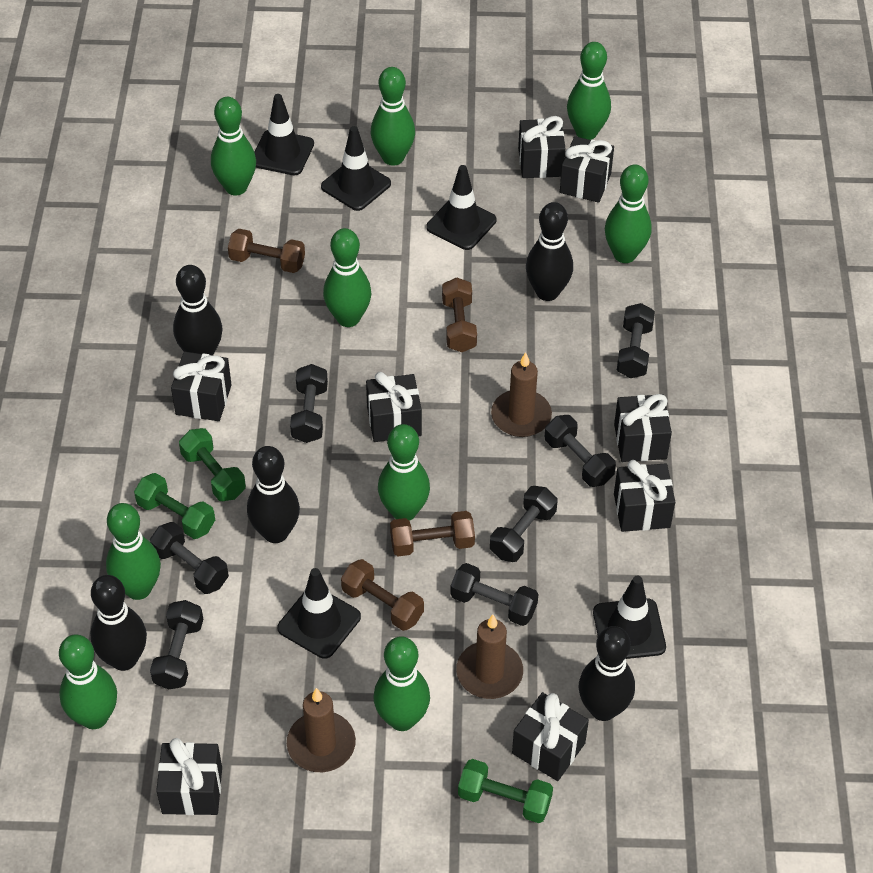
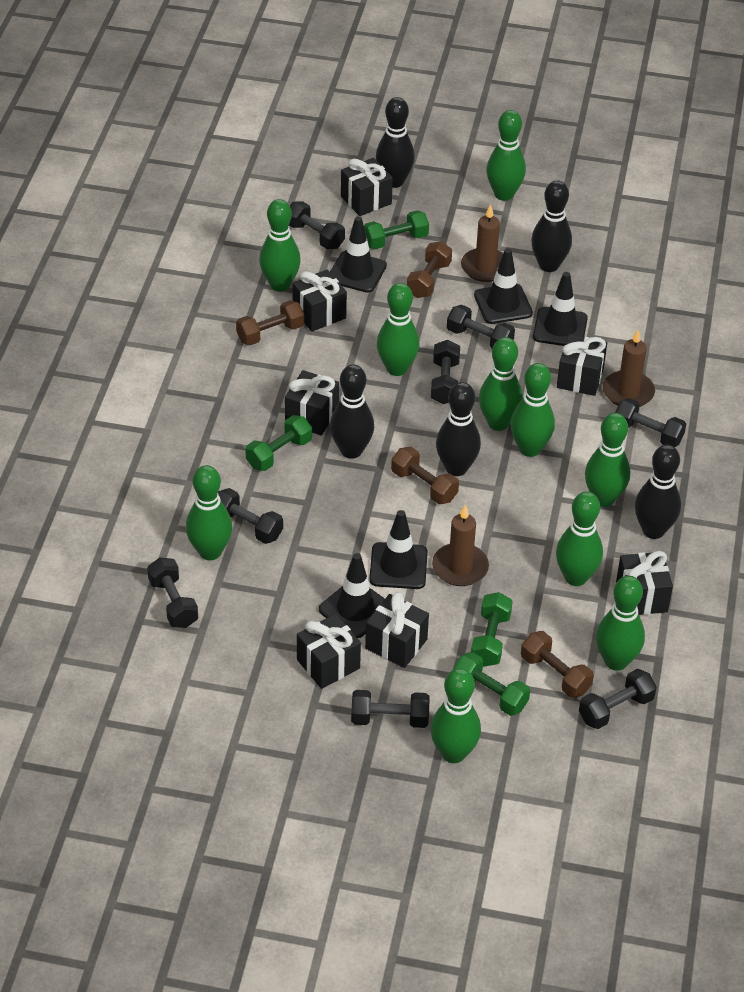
black dumbbell: [150,522,229,594] [150,600,203,690] [290,364,328,443] [450,563,538,626] [490,486,558,562] [545,415,616,487] [617,303,655,378] = 7 -> [147,558,198,628] [218,488,283,544] [289,201,345,249] [351,690,429,728] [431,340,460,404] [447,305,515,349] [579,669,657,729] [615,398,686,447] = 8
black gift: [156,738,222,815] [171,352,232,421] [366,372,422,442] [512,692,589,781] [518,116,566,178] [560,136,614,203] [614,394,672,462] [614,460,675,532] = 8 -> [285,370,339,435] [292,270,347,332] [297,614,361,689] [341,158,393,216] [365,592,429,668] [557,334,607,396] [616,551,673,615] = 7
green bowling pin: [59,634,117,729] [106,503,161,600] [211,97,256,195] [323,228,371,327] [371,67,415,166] [373,636,430,731] [378,424,430,521] [567,42,611,140] [605,164,652,263] = 9 -> [186,465,232,560] [259,199,301,292] [377,283,419,376] [430,668,481,763] [479,337,523,431] [486,110,526,201] [510,363,555,457] [556,491,603,586] [585,413,630,507] [596,576,645,671] = 10
green dumbbell: [134,473,215,539] [179,428,246,501] [458,759,553,823] = 3 -> [245,415,312,471] [364,210,429,249] [453,652,530,716] [471,592,513,667] = 4

